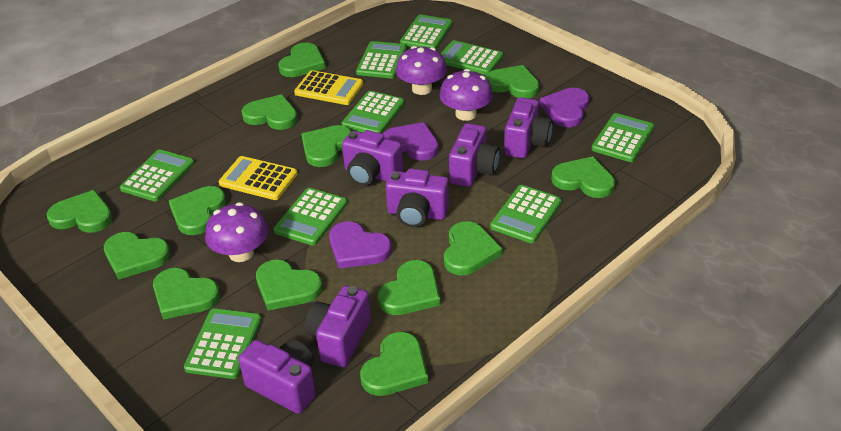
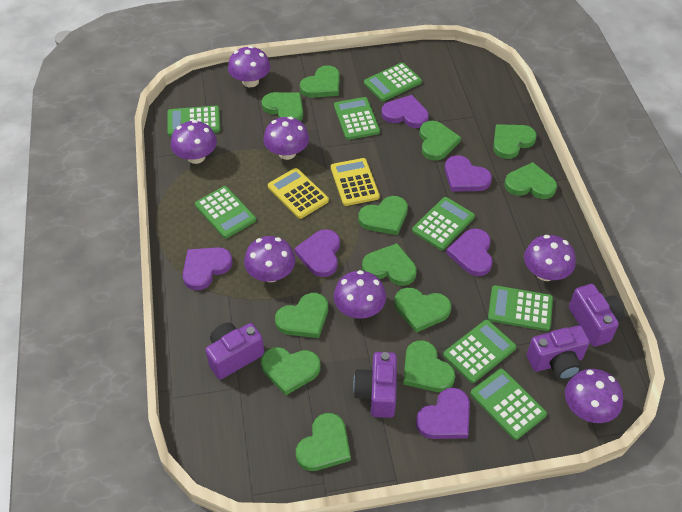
green calculator: [120,149,195,201] [184,308,262,379] [273,188,348,246] [342,91,405,134] [356,41,407,79] [400,15,453,49] [440,40,503,75] [490,185,562,243] [591,113,655,162] = 9 -> [167,106,220,136] [195,186,256,239] [334,97,380,140] [364,62,422,101] [412,197,475,250] [443,320,516,383] [470,369,547,440] [488,285,553,331] = 8
green heart: [47,190,113,233] [104,232,170,280] [153,268,220,320] [169,186,226,235] [241,94,298,130] [256,260,322,311] [278,42,326,77] [301,125,351,167] [360,332,428,396] [378,260,440,315] [444,221,503,276] [485,65,539,98] [551,156,615,198] = 13 -> [261,92,303,121] [261,347,321,396] [275,293,328,338] [296,413,351,471] [300,65,340,98] [358,196,408,235] [362,243,417,286] [394,287,451,333] [403,340,455,392] [419,121,461,161] [493,124,537,159] [504,162,557,199] = 12
purple camera: [238,339,316,414] [305,286,371,367] [342,130,403,186] [386,169,449,227] [449,123,500,187] [504,97,553,159] = 6 -> [205,323,264,380] [353,352,397,418] [527,325,590,380] [569,284,624,347] = 4
purple heart: [329,221,392,269] [383,122,439,161] [539,88,589,127] = 3 -> [183,247,233,290] [294,229,340,277] [381,95,429,128] [416,388,470,439] [445,155,492,192] [446,228,493,276] = 6
purple mushroom: [205,202,269,262] [396,46,447,95] [440,69,493,121] = 3 -> [171,120,217,164] [228,46,270,87] [244,236,295,282] [263,116,309,160] [333,270,386,318] [524,235,576,281] [565,369,623,423] = 7

